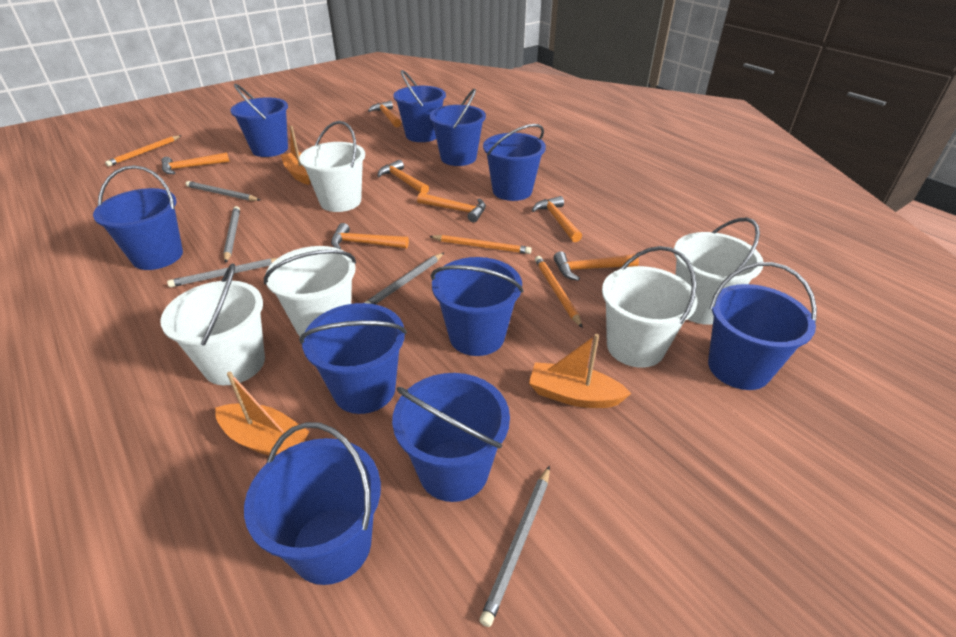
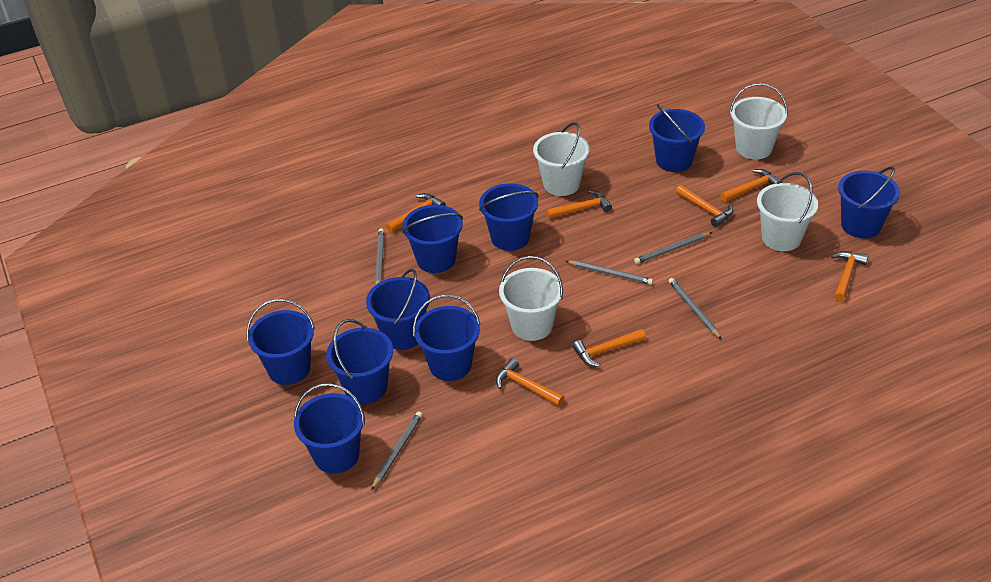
blue bucket: [93,165,183,270] [231,84,288,157] [244,422,381,585] [299,303,407,414] [392,373,510,502] [393,70,446,142] [429,89,486,166] [431,257,524,356] [483,124,546,201] [708,262,817,390] = 10 -> [246,299,315,385] [294,383,365,474] [326,319,393,404] [366,269,430,350] [402,205,463,273] [413,294,481,381] [479,183,539,251] [649,104,705,172] [838,167,900,238] = 9
orange boat: [215,372,310,456] [281,126,311,185] [529,334,632,408] = 3 -> none = 0
orange pencil: [105,135,182,166] [429,235,532,254] [535,256,583,328] = 3 -> none = 0
white bucket: [160,263,265,385] [264,246,356,336] [299,121,365,212] [602,246,697,368] [674,218,763,325] = 5 -> [499,256,563,341] [533,122,590,196] [730,83,788,159] [757,172,818,251] = 4

